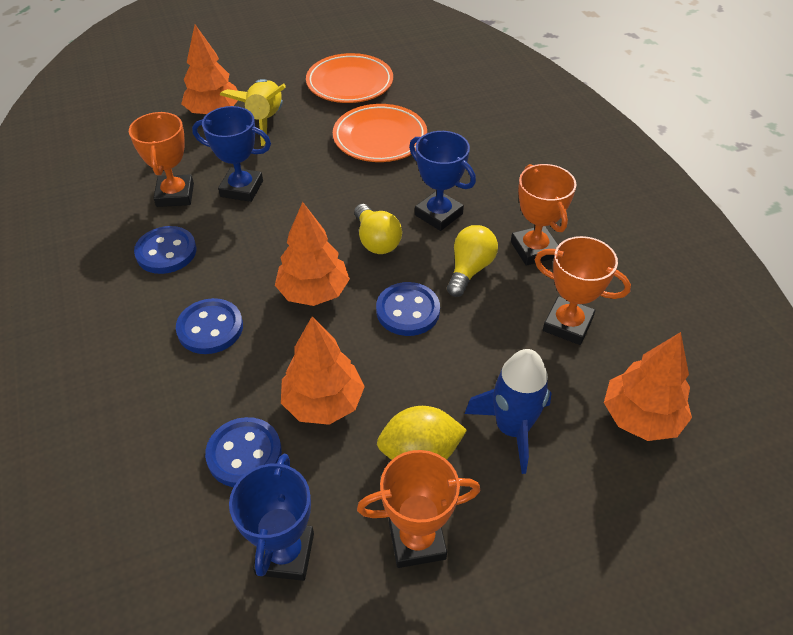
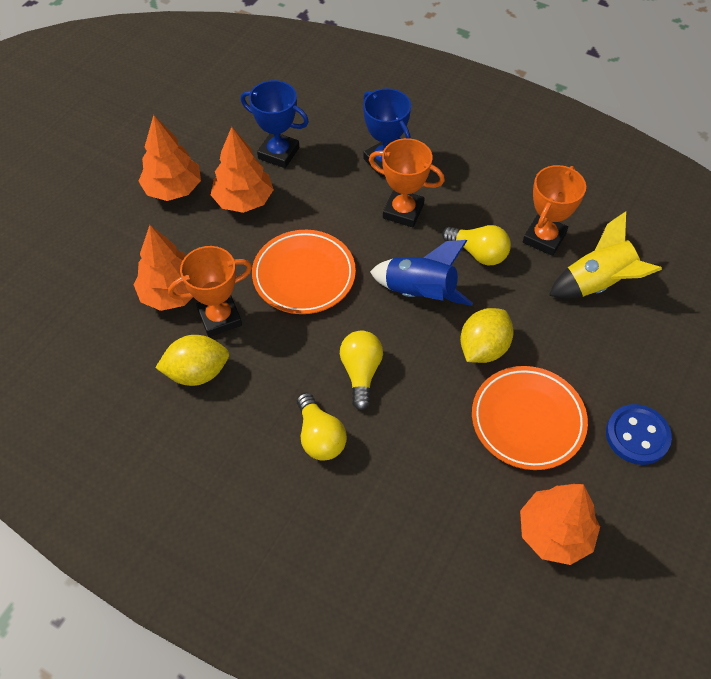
blue button: [134,226,197,274] [176,298,243,354] [205,417,282,487] [376,282,440,336] = 4 -> [606,404,672,465] = 1
blue trophy: [192,106,271,202] [229,454,314,581] [409,131,476,231] = 3 -> [241,80,309,168] [363,88,411,177] = 2
orange trophy: [129,112,194,207] [357,450,480,568] [511,164,576,266] [535,236,631,345] = 4 -> [168,246,252,337] [369,138,445,227] [523,165,586,256] = 3
yellow lemon: [377,406,467,460] = 1 -> [155,335,229,386] [460,308,514,363] = 2
yellow light bulb: [354,204,402,254] [447,225,498,297] = 2 -> [297,392,347,461] [340,330,383,410] [442,225,511,265] = 3

